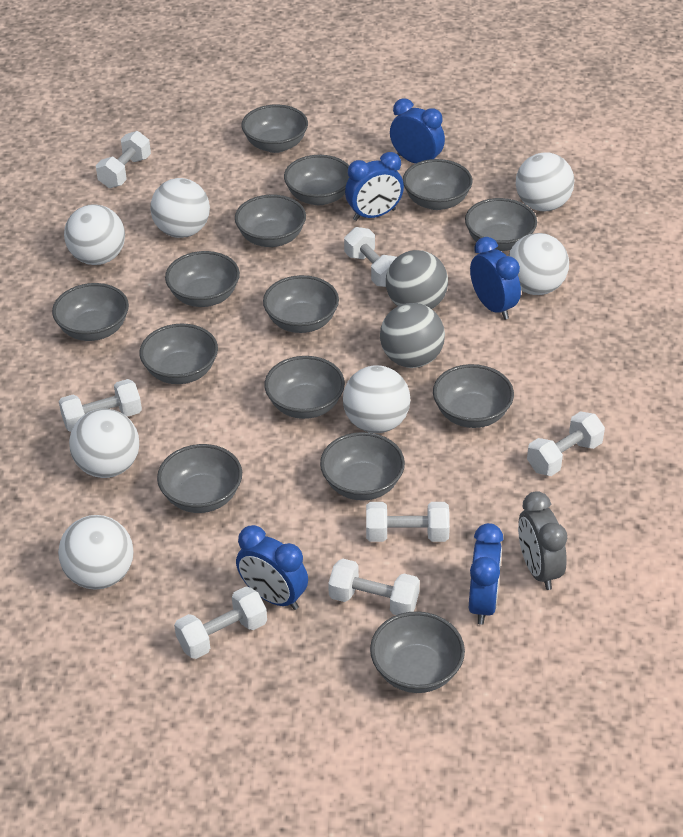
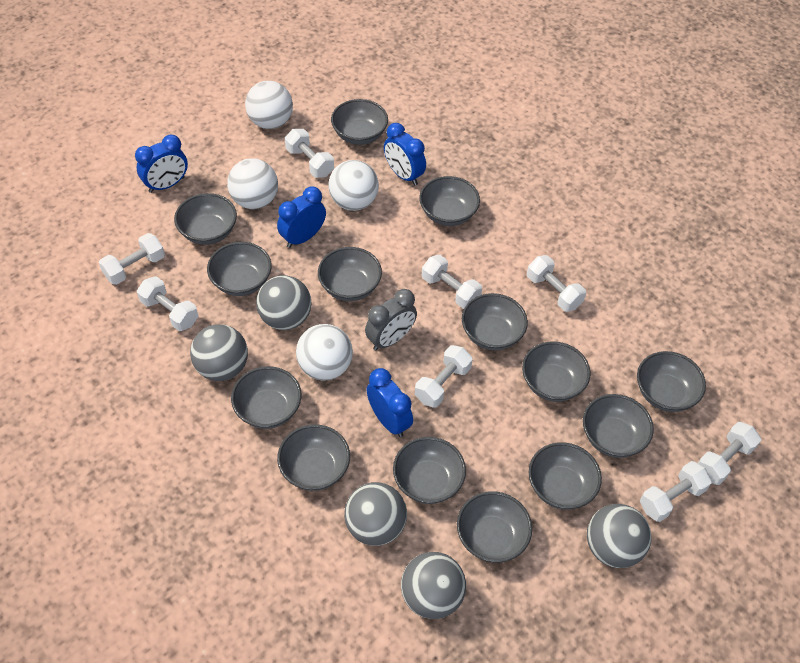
blue clock: [236,525,308,610] [345,152,404,221] [390,98,445,164] [469,523,503,625] [470,237,521,320] = 5 -> [135,135,188,193] [277,187,326,248] [366,368,413,437] [384,123,426,186] = 4
grey ball: [380,303,445,368] [386,250,448,309] = 2 -> [190,324,248,381] [256,275,311,330] [344,482,407,546] [401,552,466,619] [587,504,651,568] = 5
white ball: [58,515,134,590] [64,204,125,265] [69,409,139,478] [150,178,210,238] [343,365,410,433] [508,233,569,295] [516,152,575,212] = 7 -> [227,158,278,209] [245,81,293,129] [296,324,353,381] [328,160,379,211] = 4
white dumbbell: [59,379,142,432] [96,131,151,188] [174,586,267,659] [328,559,420,615] [344,227,397,287] [366,502,450,542] [527,411,605,476] = 7 -> [99,233,165,285] [137,276,199,331] [285,129,334,178] [415,345,473,408] [422,255,482,309] [527,255,586,312] [640,461,712,522] [698,422,761,485] = 8

